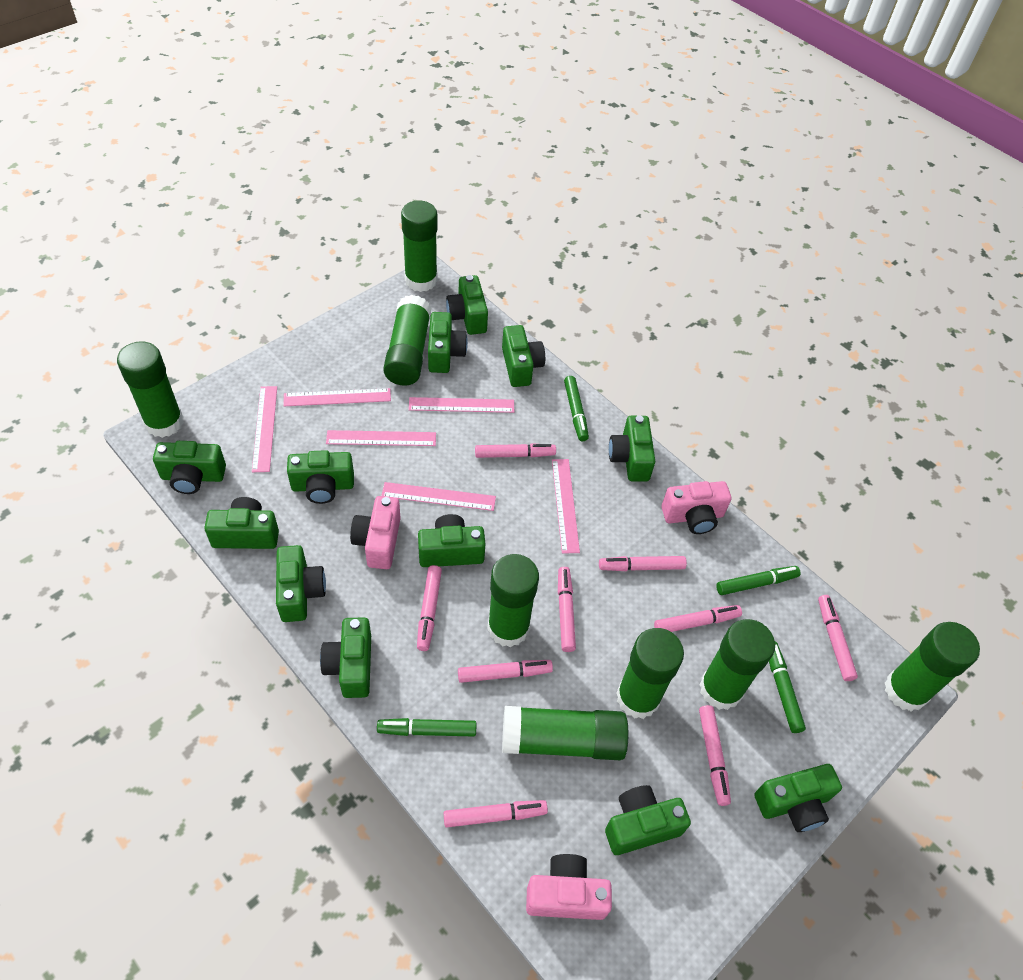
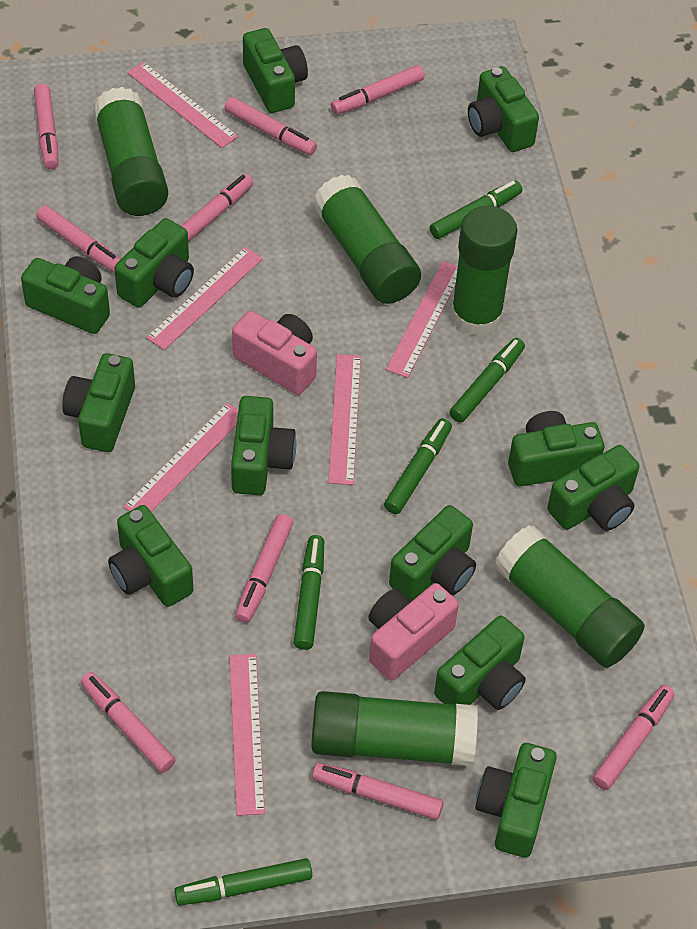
green glue stick: [117,341,184,438] [383,295,432,386] [401,200,438,292] [487,554,539,647] [502,706,628,760] [617,628,684,719] [699,619,775,710] [885,622,980,711] = 8 -> [93,87,168,216] [311,691,478,766] [313,175,421,304] [451,206,517,336] [494,526,644,668] = 5
green marker: [377,718,476,736] [564,376,589,441] [716,566,801,595] [769,641,806,733] = 4 -> [174,858,312,905] [294,535,324,650] [384,418,452,514] [430,181,522,239] [449,338,525,423] = 5
pink camera: [350,496,400,569] [526,854,612,920] [661,481,732,534] = 3 -> [232,311,317,395] [369,583,459,681] = 2

